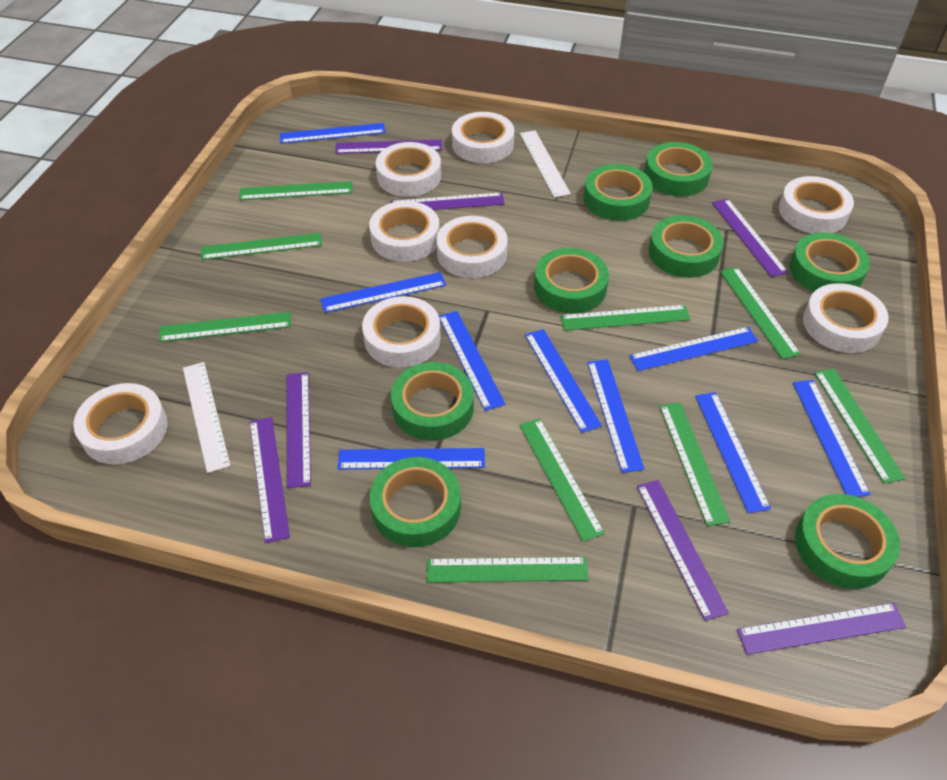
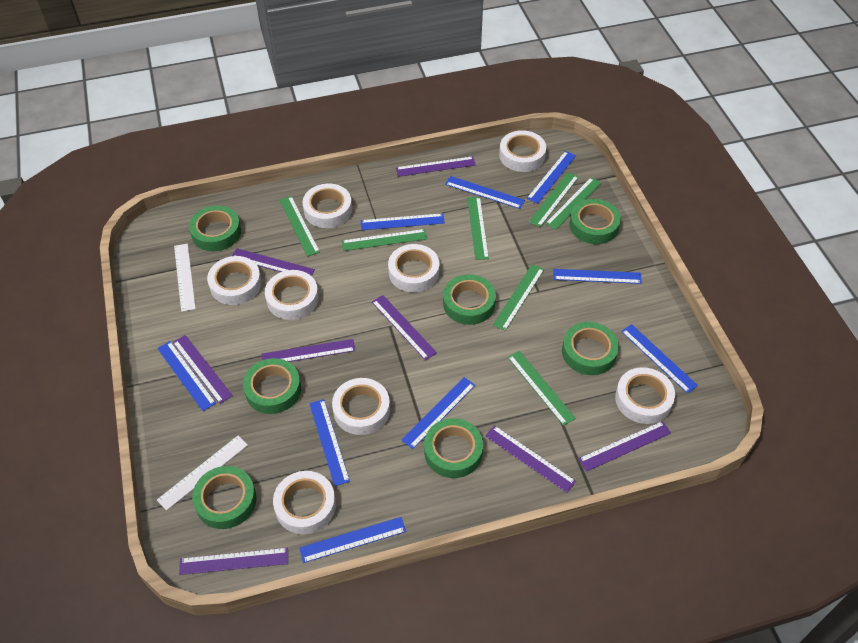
green ruler: [159,312,291,342] [201,233,322,260] [239,181,352,200] [427,557,589,583] [519,418,605,542] [561,305,690,331] [659,403,730,526] [720,267,801,359] [814,369,905,484] = 9 -> [280,196,320,257] [342,229,427,251] [467,197,489,260] [493,264,544,331] [508,351,576,426] [529,172,579,227] [545,177,602,230] = 7
green tape: [370,457,461,547] [391,362,474,441] [534,248,609,314] [584,164,653,221] [644,142,713,197] [649,215,724,278] [790,232,870,292] [795,494,900,589] = 8 -> [189,205,241,251] [192,466,257,529] [243,358,301,414] [424,418,483,478] [443,274,496,325] [562,322,619,375] [570,199,621,244] = 7
purple ruler: [249,417,290,543] [287,372,311,488] [335,140,442,154] [390,192,505,210] [637,480,729,621] [712,199,788,277] [737,603,906,655] = 7 -> [173,335,233,404] [179,548,288,575] [232,248,315,276] [261,339,355,362] [372,295,437,360] [396,156,476,177] [485,425,576,493] [578,421,671,472] = 8

